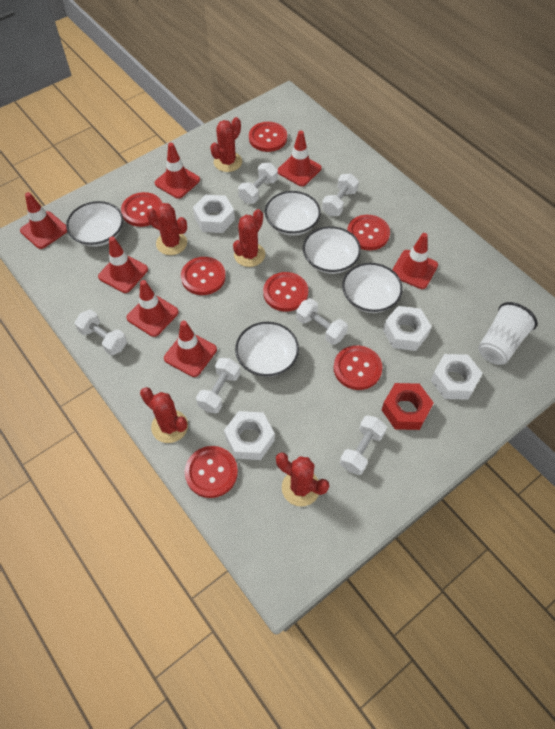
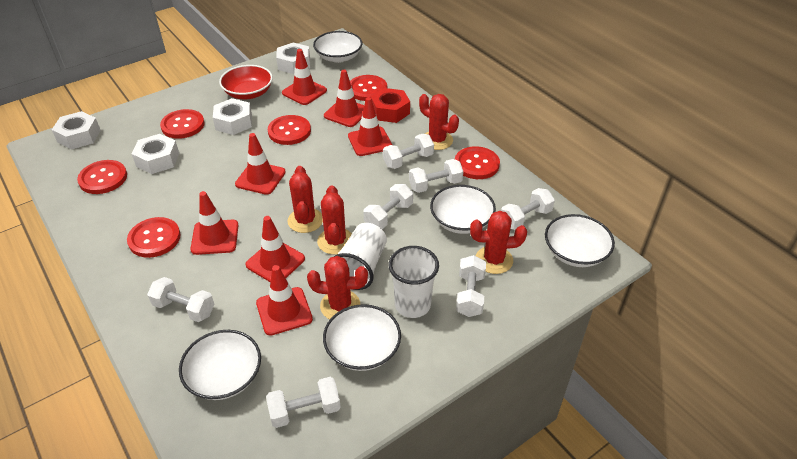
red bowl: none = 0 -> [219,65,273,99] = 1
red button: [121,192,162,227] [181,257,226,295] [185,446,238,498] [249,122,287,152] [263,272,308,312] [334,345,382,390] [347,215,390,250] = 7 -> [77,160,127,194] [127,217,181,258] [160,109,205,139] [268,115,311,145] [350,75,387,101] [455,146,500,179] = 6
white cup: [478,302,538,365] = 1 -> [334,223,387,290] [389,246,439,318] = 2
white dumbbell: [75,310,127,355] [196,358,240,414] [238,163,278,203] [296,298,348,345] [322,174,359,216] [340,415,387,475] = 6 -> [147,277,214,322] [266,377,341,428] [363,184,413,229] [383,134,434,169] [409,159,463,193] [456,255,486,317] [501,188,555,230] = 7

